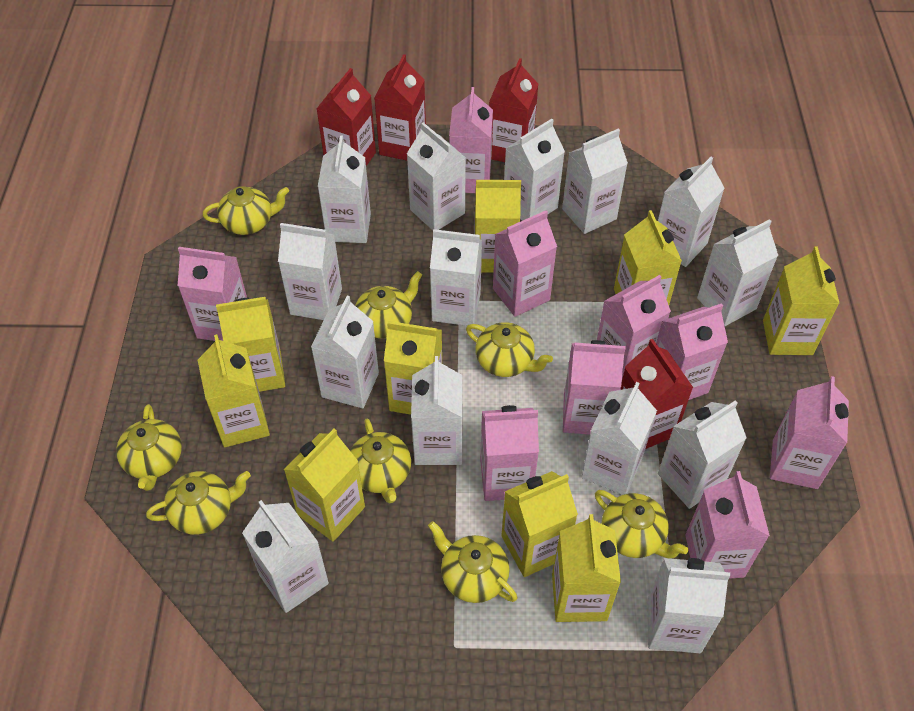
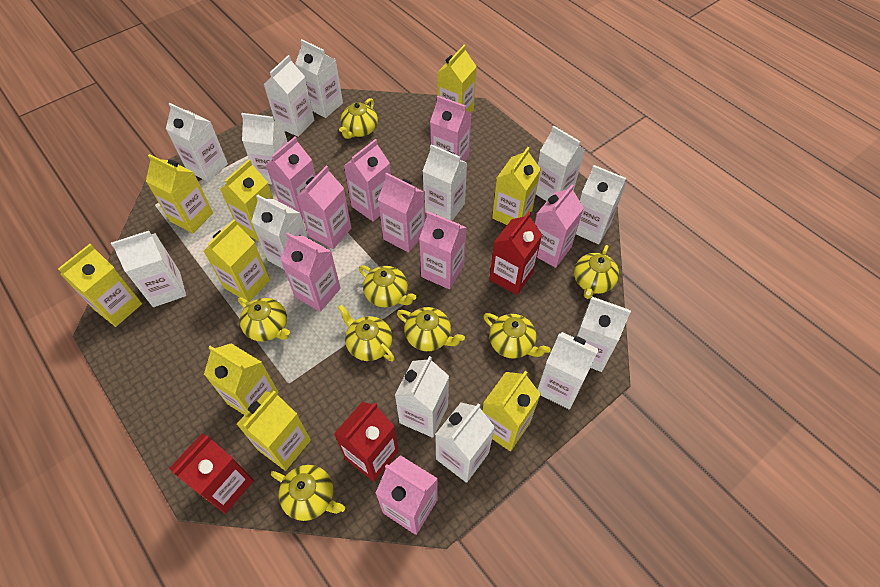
red carton: [317,68,376,166] [374,54,426,161] [489,58,538,162] [620,339,693,449] = 4 -> [169,434,254,514] [334,402,399,482] [489,212,542,295] = 3
white carton: [242,500,329,613] [278,223,342,320] [311,296,379,408] [318,135,371,243] [407,122,466,230] [411,356,463,465] [430,229,482,326] [504,119,565,221] [562,129,628,234] [581,382,657,495] [647,558,730,653] [658,157,725,267] [658,400,747,509] [697,219,778,326] = 14 -> [111,231,186,307] [166,103,228,182] [241,113,288,184] [251,194,308,269] [264,55,314,137] [295,39,343,118] [395,356,449,438] [423,144,467,221] [435,403,495,483] [536,126,585,201] [537,332,599,409] [576,165,626,244] [576,297,631,372] = 13

